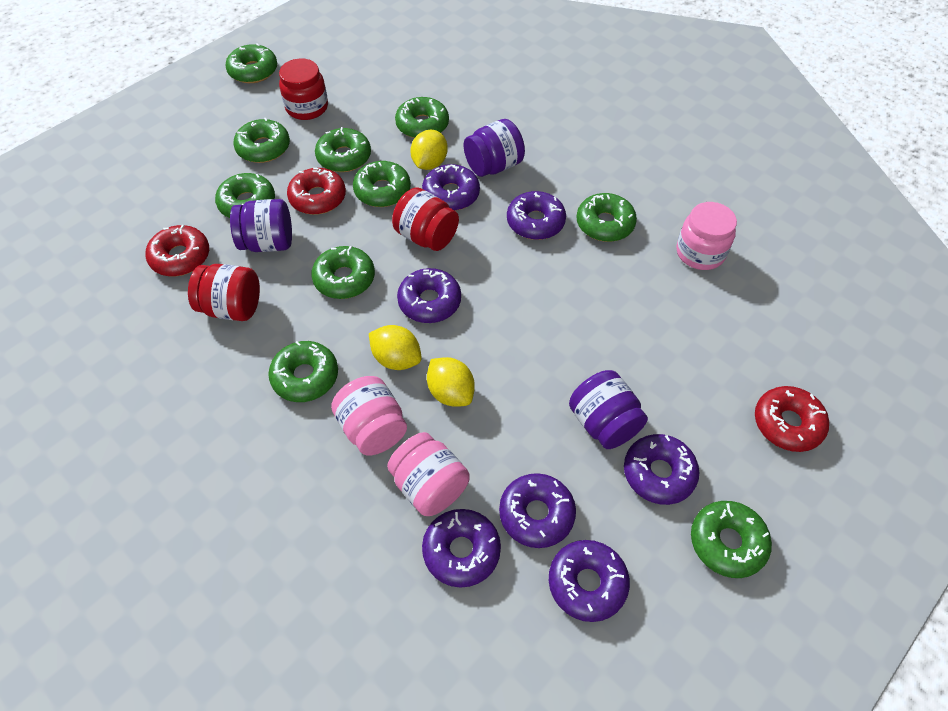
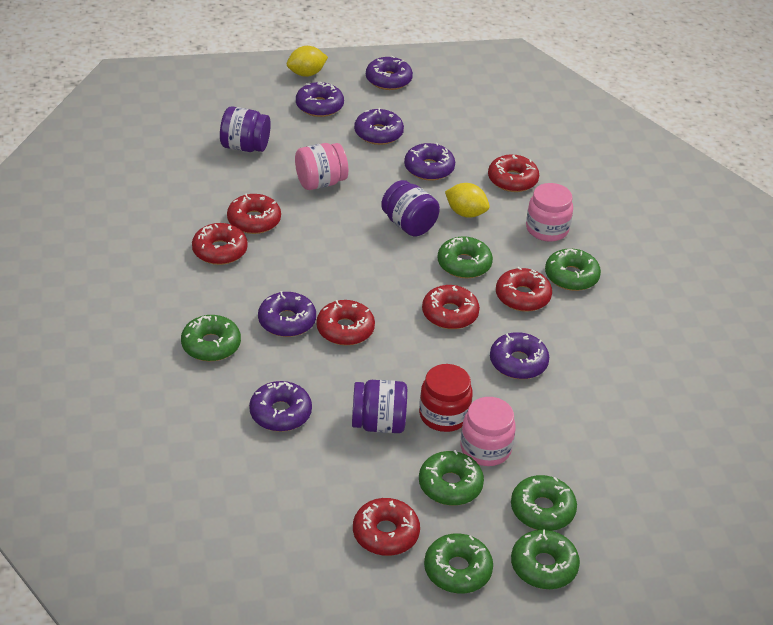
green donut: [215,173,275,218] [225,44,277,83] [233,118,290,163] [268,341,338,402] [311,246,375,299] [315,127,371,172] [353,161,411,207] [395,97,449,138] [576,193,637,242] [691,501,772,578] = 10 -> [181,315,241,361] [419,450,484,506] [424,533,493,594] [438,236,493,278] [511,475,577,531] [511,529,580,589] [545,248,601,291] = 7
red donut: [145,225,209,276] [287,168,346,215] [755,386,829,452] = 3 -> [192,223,248,265] [227,193,281,234] [316,300,375,345] [353,498,420,556] [422,285,480,329] [488,154,539,192] [496,267,552,312] = 7
red jar: [188,264,260,321] [279,58,328,120] [392,188,459,251] = 3 -> [419,364,473,432] = 1
yellow lemon: [369,325,422,370] [410,130,448,170] [427,357,475,407] = 3 -> [287,46,328,77] [445,183,490,218] = 2

